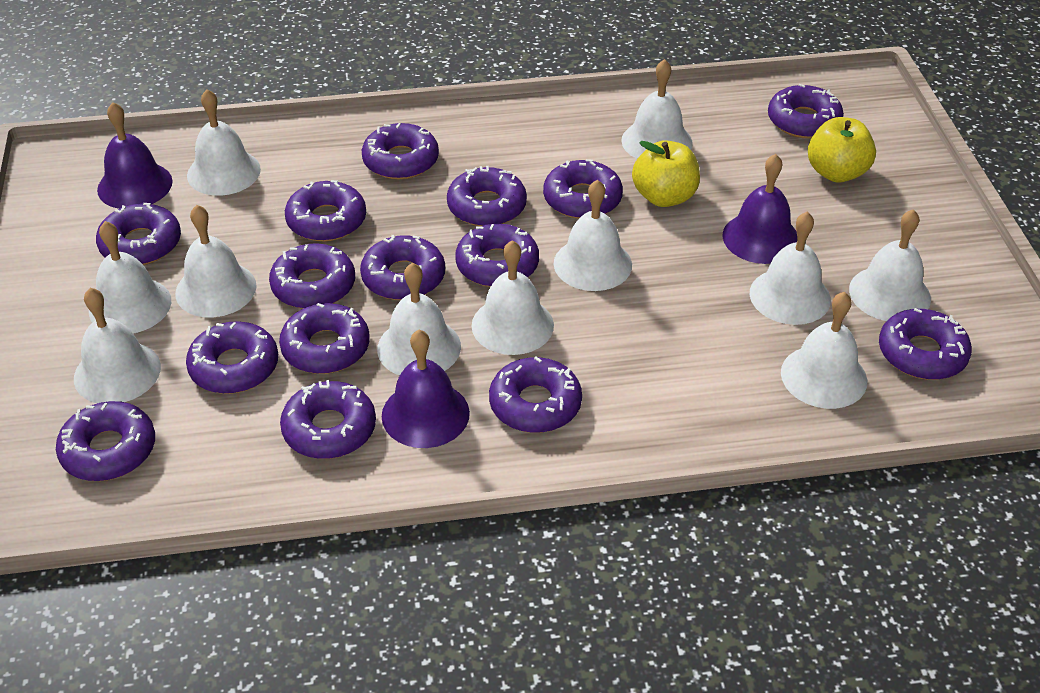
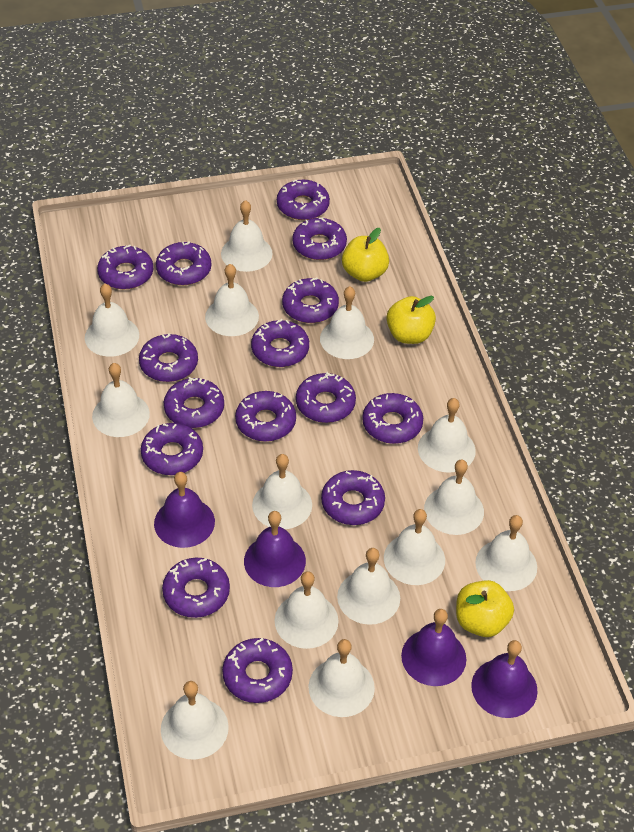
purple bell: [97,102,173,209] [382,330,470,448] [722,154,797,264] = 3 -> [154,472,215,548] [244,511,306,587] [401,609,466,686] [471,640,538,718] = 4
white bell: [74,288,161,403] [89,221,171,334] [175,205,257,317] [187,89,261,196] [377,263,461,375] [471,240,554,355] [554,180,632,291] [621,59,693,159] [750,212,831,325] [781,292,867,409] [849,209,931,321] = 11 -> [85,284,139,357] [92,363,150,437] [161,681,229,759] [205,264,259,336] [221,200,273,272] [252,454,312,529] [274,571,338,649] [309,639,375,717] [320,286,374,359] [337,548,400,625] [384,509,445,585] [418,398,476,473] [424,460,484,535] [475,515,537,591] = 14
yellow apple: [632,140,700,207] [808,117,876,182] = 2 -> [342,228,389,282] [387,296,436,344] [456,580,514,637] = 3

